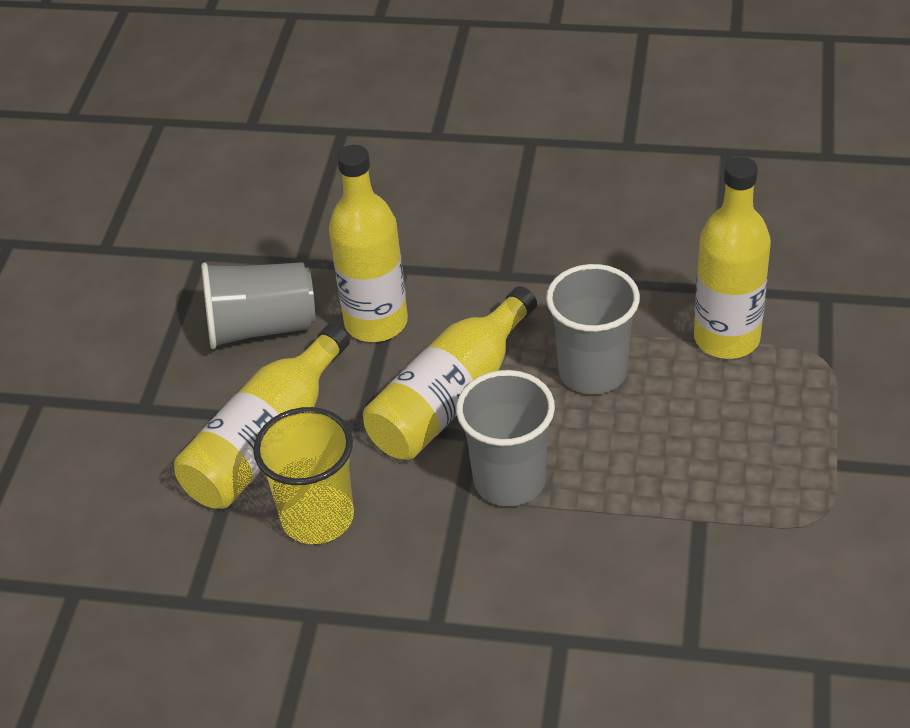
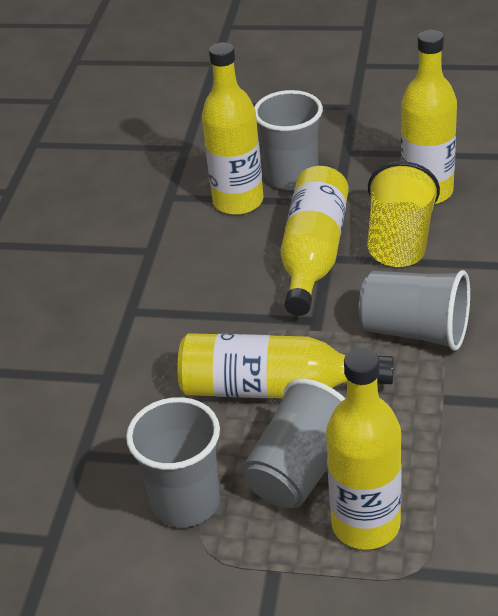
grey cup: [201,262,315,349] [456,370,555,506] [546,264,640,394] = 3 -> [126,397,220,527] [242,379,346,508] [254,90,323,191] [359,270,470,351] = 4
yellow bottle: [174,324,350,509] [329,145,408,342] [363,286,537,460] [694,157,771,359] = 4 -> [178,333,394,398] [202,42,264,215] [280,166,349,316] [326,348,402,550] [401,30,457,205] = 5

